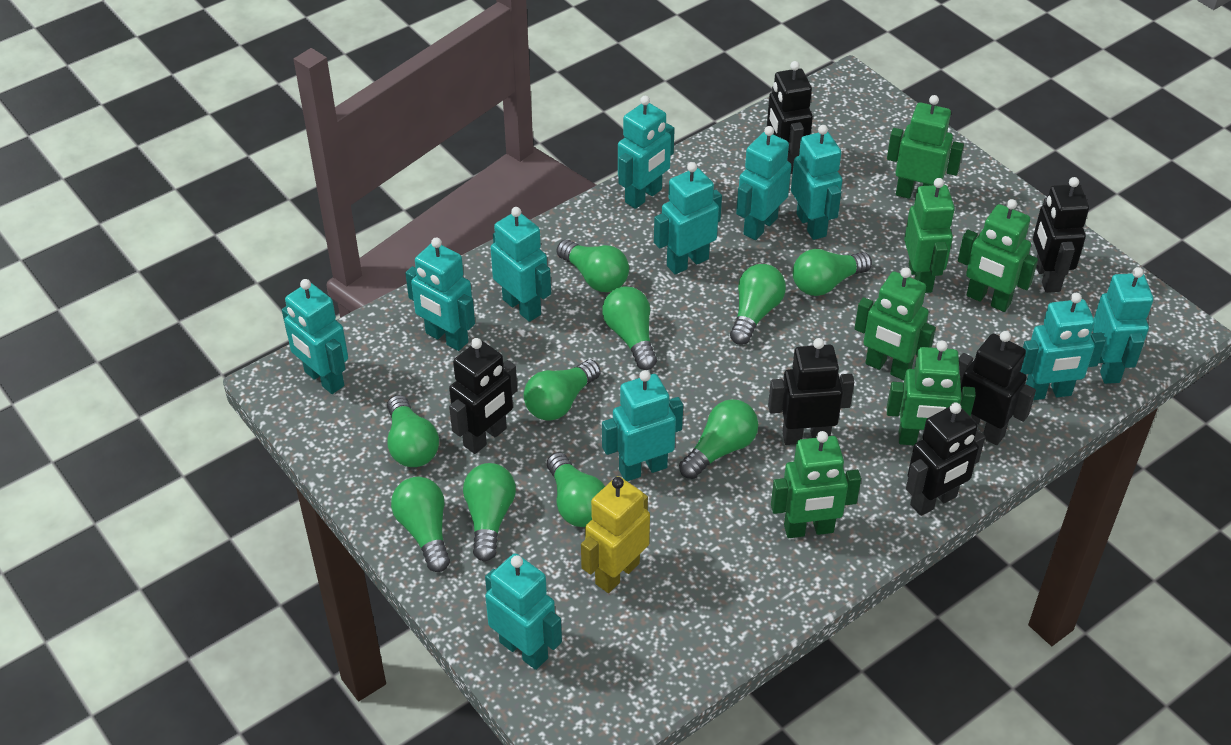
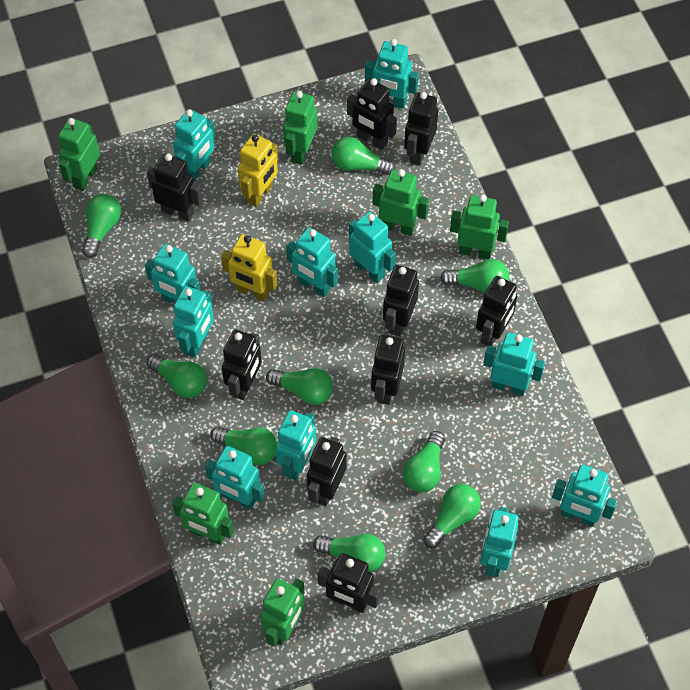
black robot: [449,338,517,454] [767,61,813,174] [768,338,854,445] [906,402,985,516] [959,331,1036,445] [1033,177,1089,293] = 6 -> [147,153,202,222] [222,329,262,400] [307,437,346,506] [318,553,380,613] [347,78,397,150] [371,335,405,405] [383,265,419,336] [404,92,438,166] [476,276,517,346] = 9
green light bulb: [387,395,439,467] [391,477,450,572] [463,463,516,561] [524,360,601,421] [547,452,605,527] [557,240,629,292] [602,286,657,370] [679,399,758,479] [730,264,786,345] [793,249,872,296] = 10 -> [82,194,121,258] [146,354,207,398] [210,427,277,465] [266,368,333,405] [313,534,385,572] [331,137,395,175] [403,431,445,492] [423,484,481,548] [440,259,509,293] = 9
yellow robot: [581,476,650,593] = 1 -> [221,234,277,301] [238,134,278,207] = 2

